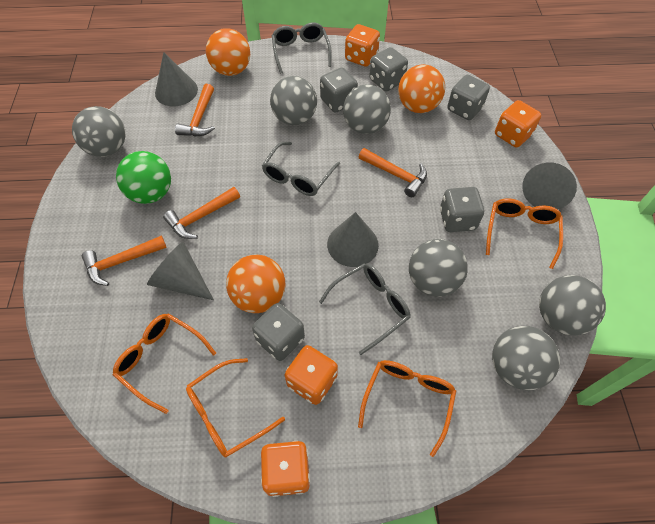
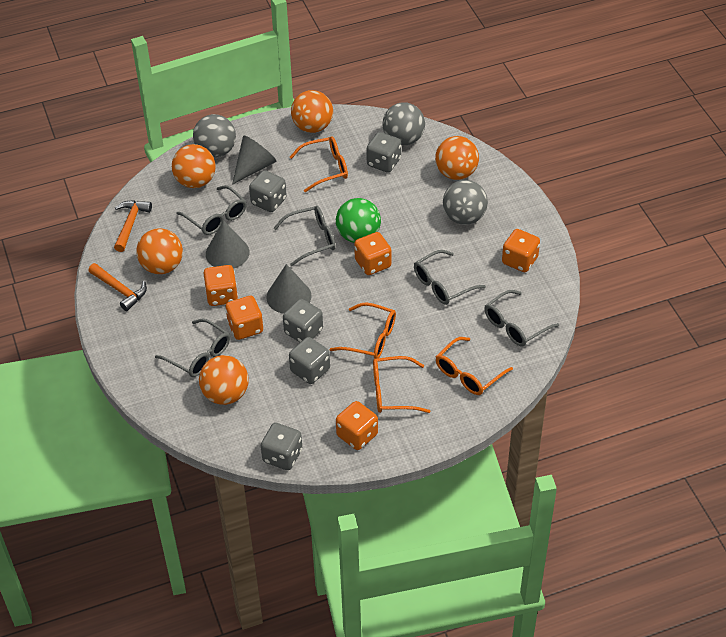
grey ball: [72,106,125,157] [270,76,317,125] [343,84,391,134] [409,239,468,297] [492,326,560,390] [539,275,606,336] = 6 -> [193,114,236,158] [382,103,425,145] [443,180,488,225] = 3
grey cone: [147,242,214,300] [155,52,198,106] [327,212,379,267] [522,162,577,209] = 4 -> [206,220,249,269] [232,136,277,185] [266,264,312,314] = 3
grey glasses: [262,142,340,196] [272,23,332,74] [319,263,411,355] = 3 -> [155,318,230,377] [177,185,247,235] [274,206,336,266] [414,250,486,305] [484,290,559,347] = 5
orange ball: [206,28,250,76] [226,255,286,313] [398,64,445,113] = 3 -> [136,228,183,274] [172,144,216,188] [199,355,248,405] [291,90,333,133] [435,136,479,180] = 5
orange dice: [261,441,310,497] [285,345,338,405] [345,24,380,67] [495,100,541,147] = 4 -> [203,265,238,306] [226,296,263,340] [336,401,378,450] [354,232,391,275] [502,229,540,272] = 5
orange hammer: [82,235,167,286] [163,187,240,239] [175,84,215,136] [359,148,427,197] = 4 -> [88,263,147,311] [114,200,152,252] = 2

